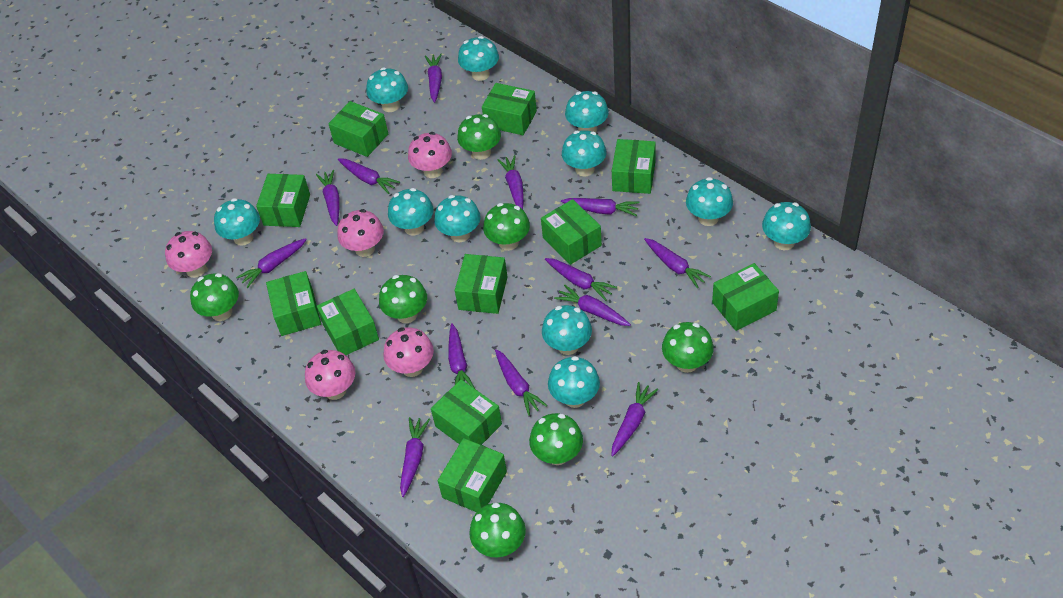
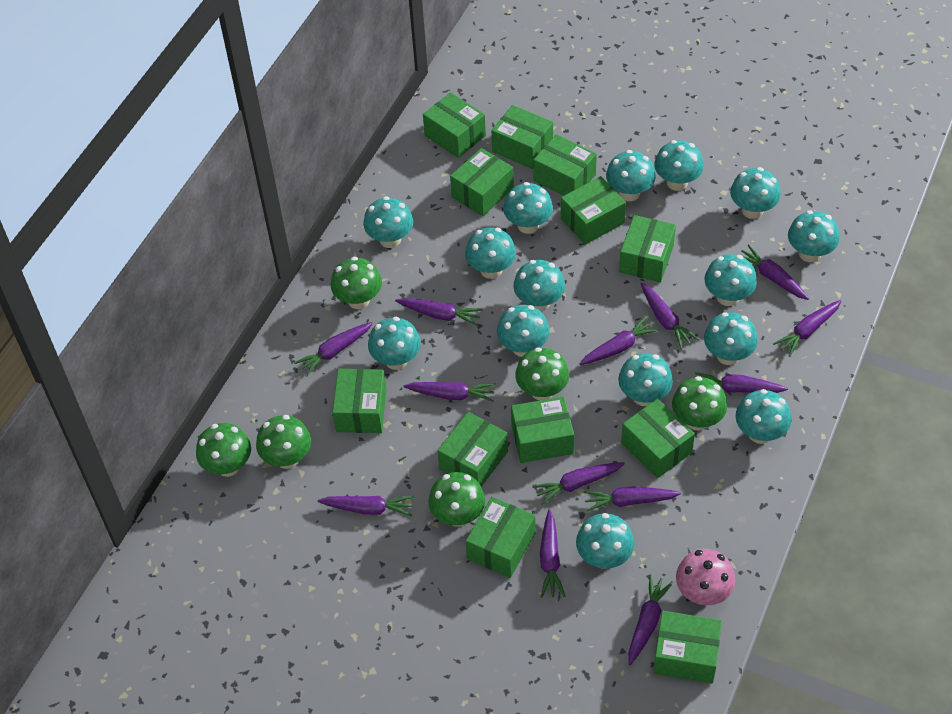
green box: [256,174,310,227] [266,271,321,336] [317,289,379,355] [328,101,388,157] [431,380,502,445] [438,438,507,512] [455,254,507,314] [482,83,537,135] [541,199,602,265] [612,139,656,194] [712,263,779,331] = 11 -> [332,369,386,433] [423,92,486,158] [437,412,508,487] [450,148,514,216] [466,497,535,578] [491,105,553,169] [511,397,574,463] [533,134,597,196] [561,176,626,245] [619,215,676,282] [621,399,695,478] [653,611,722,683] = 12
green mushroom: [190,273,239,321] [379,275,427,323] [457,114,501,160] [469,503,526,557] [483,203,530,251] [529,413,583,465] [662,322,714,373] = 7 -> [196,423,251,477] [256,415,311,469] [330,257,382,309] [428,472,485,527] [515,347,569,401] [672,376,727,431] = 6
pink mushroom: [165,231,212,278] [305,350,355,400] [337,209,384,257] [383,327,434,377] [408,132,452,178] = 5 -> [676,549,735,605] = 1
turquoise mushroom: [214,198,260,246] [366,67,408,112] [388,188,434,236] [434,195,481,242] [458,36,499,81] [542,305,592,355] [548,356,600,408] [562,130,606,177] [565,91,609,132] [686,177,733,226] [762,202,811,250] = 11 -> [363,196,413,248] [368,316,421,370] [465,227,516,279] [497,305,550,357] [503,182,553,234] [513,260,565,311] [576,513,634,569] [606,150,656,201] [618,353,673,406] [654,140,704,191] [704,312,758,365] [705,254,757,306] [730,167,781,219] [735,389,791,444] [788,210,840,262] = 15

